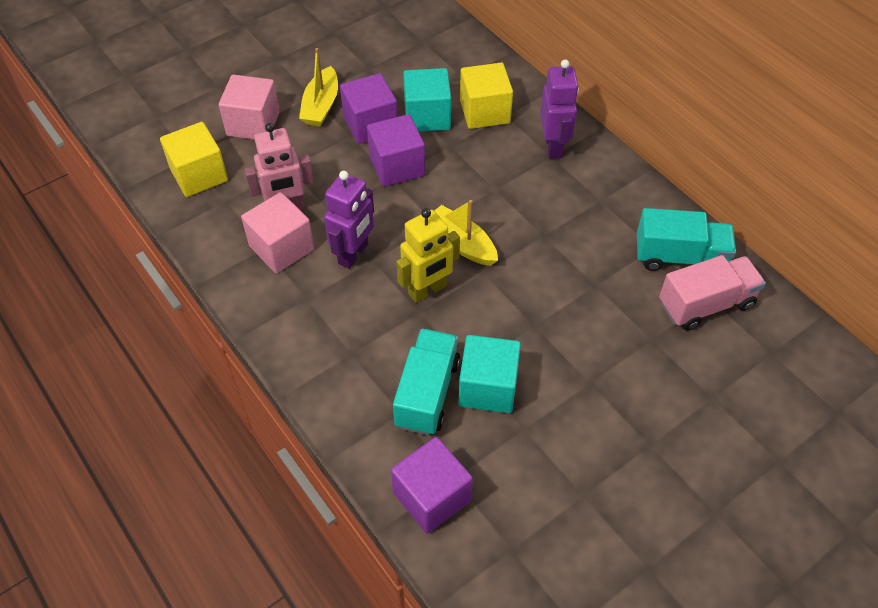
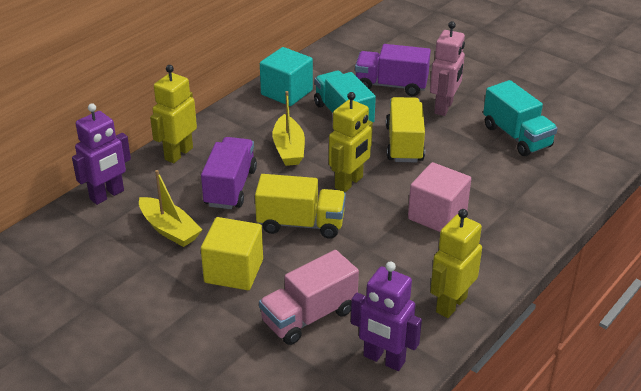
pink cube: [219,75,280,140] [241,192,314,273] = 2 -> [408,162,471,232] = 1
purple cube: [340,73,398,144] [367,114,425,187] [391,437,473,534] = 3 -> none = 0
purple truck: none = 0 -> [201,137,257,209] [355,44,431,96] = 2
turquoise cube: [403,68,451,132] [459,335,521,413] = 2 -> [260,47,313,106] = 1
yellow cube: [160,122,228,197] [460,63,513,129] = 2 -> [201,217,263,290] = 1
yellow robot: [396,208,460,303] = 1 -> [150,65,197,163] [329,92,373,192] [430,209,482,318] = 3
yellow truck: none = 0 -> [255,174,346,239] [386,97,425,162] = 2

